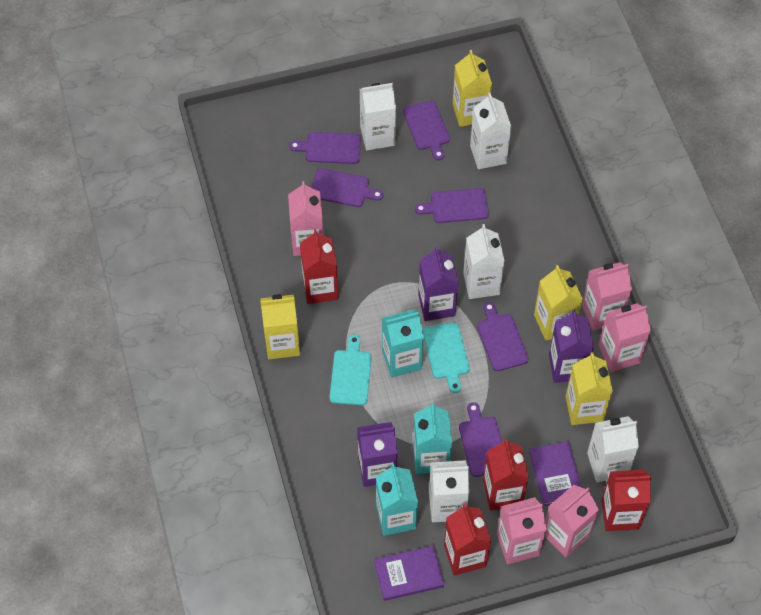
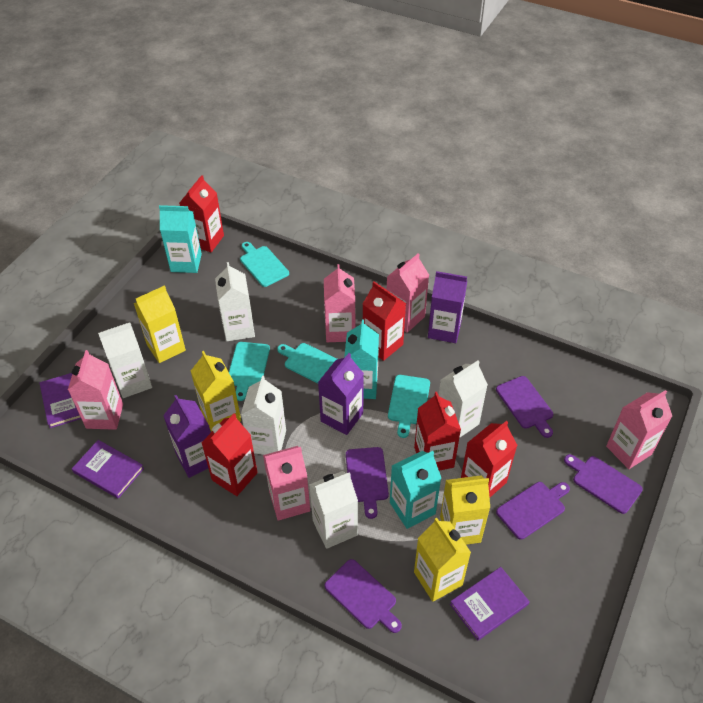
purple book: [374,546,444,601] [529,442,582,506] = 2 -> [39,373,81,428] [72,440,144,499] [450,567,529,641] = 3
purple cutting board: [289,132,361,164] [311,168,383,207] [403,100,450,160] [415,188,489,223] [459,402,503,477] [477,302,529,371] = 6 -> [324,559,402,633] [346,447,389,519] [496,376,553,438] [496,482,570,540] [564,454,643,514] = 5
red carton: [300,229,338,304] [444,504,491,576] [483,439,529,511] [601,470,651,531] = 4 -> [179,175,224,252] [202,414,258,496] [363,281,406,361] [414,392,461,471] [461,421,518,497] = 5
turquoise cutting board: [329,335,371,405] [423,322,470,393] = 2 -> [229,342,270,401] [240,242,289,287] [277,343,337,383] [388,375,430,438] = 4

